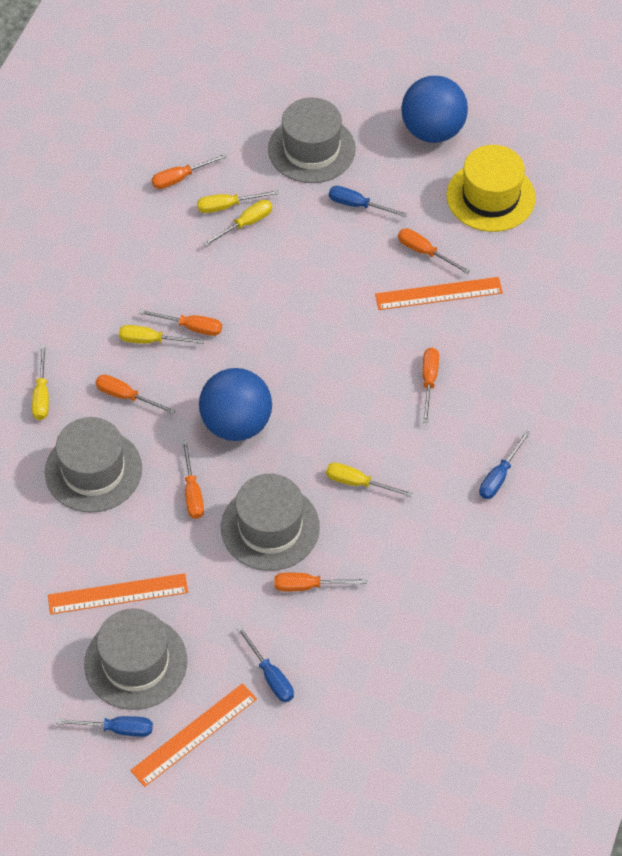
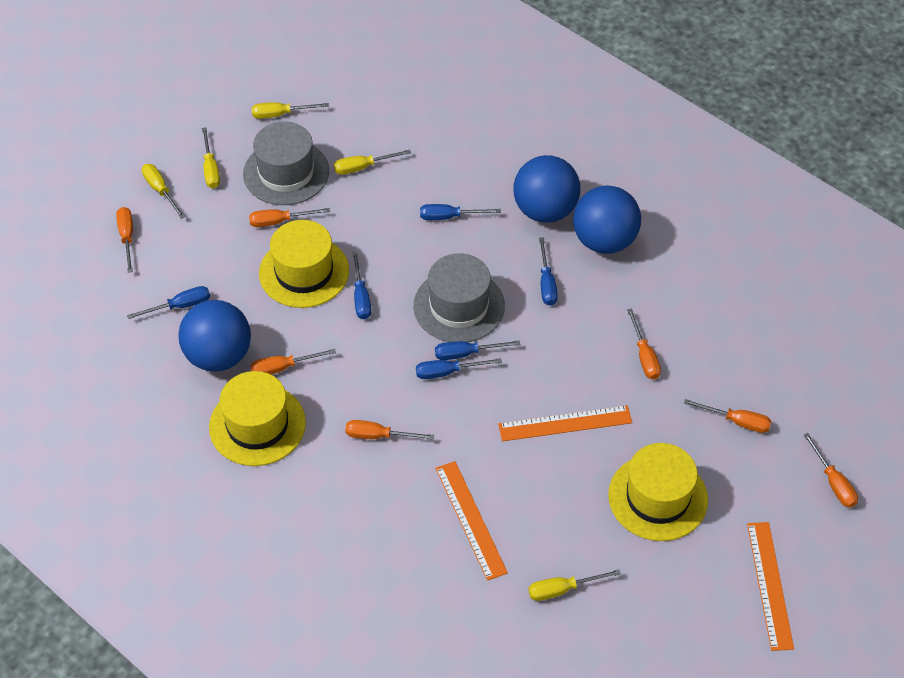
blue ball: [199,368,272,441] [401,76,468,143] = 2 -> [179,300,251,372] [514,155,580,223] [573,185,641,254] = 3
blue screwdriver: [56,716,153,737] [236,626,294,702] [329,186,407,217] [479,431,530,499] = 4 -> [127,286,210,319] [352,251,371,319] [416,358,502,379] [420,204,501,220] [435,340,520,360] [539,237,558,306] = 6
grey hat: [45,417,142,513] [84,609,187,710] [221,474,320,571] [268,98,356,183] = 4 -> [243,122,329,205] [413,253,505,342] = 2
yellow hat: [446,145,536,232] = 1 -> [209,371,306,466] [259,220,349,308] [608,443,708,541] = 3

